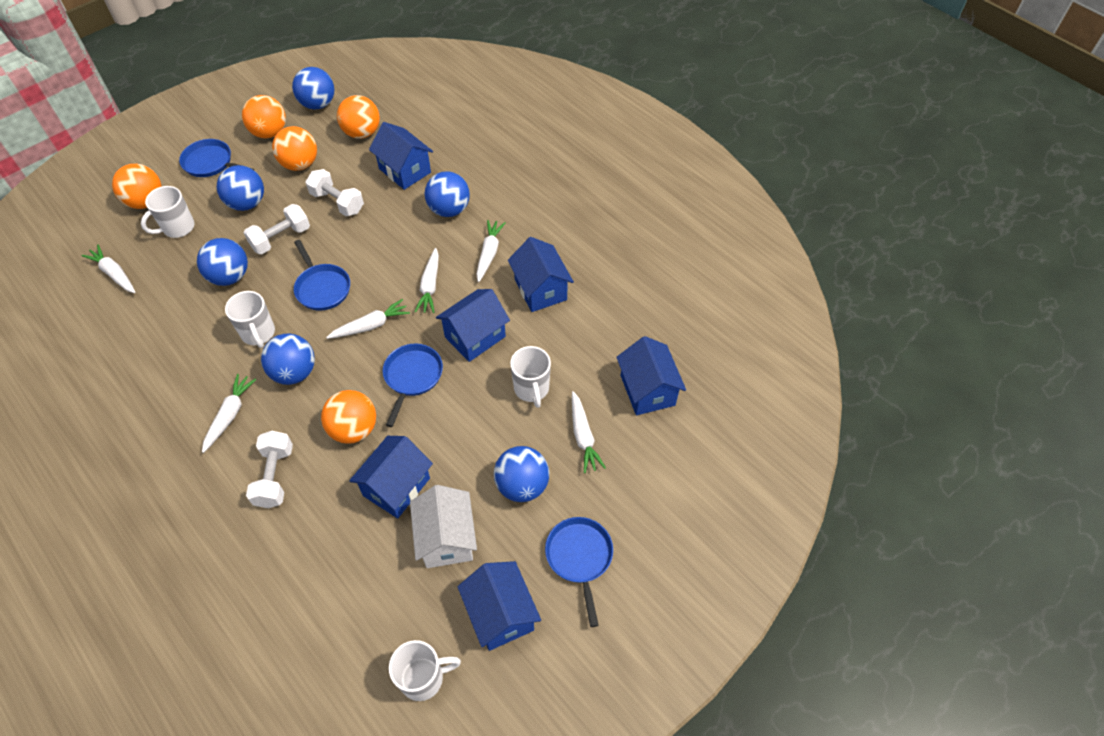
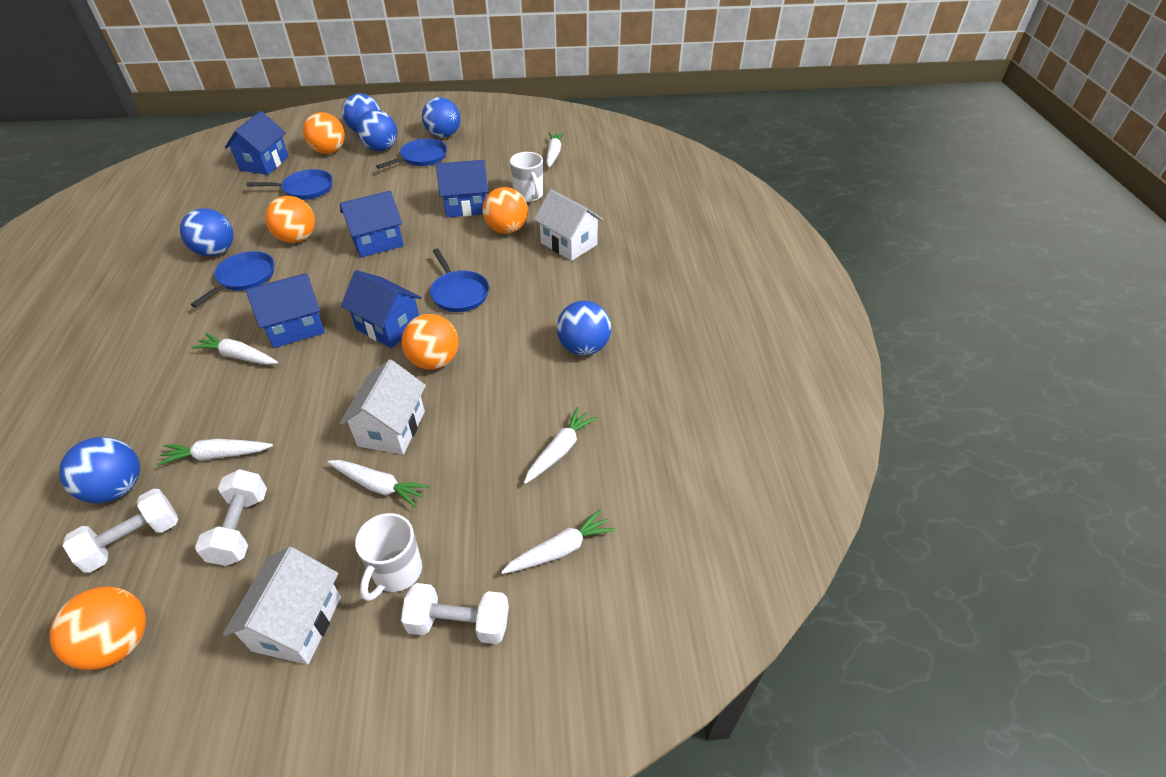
blue house: [349,436,433,518] [369,122,433,190] [436,289,510,362] [457,561,541,651] [508,237,574,312] [616,336,686,415] = 6 -> [225,111,289,175] [246,273,325,348] [340,191,404,258] [341,270,422,348] [436,160,488,217] = 5
white house: [410,485,477,568] = 1 -> [223,547,341,665] [340,359,426,455] [534,189,603,261] = 3
white mug: [141,186,194,238] [225,291,275,348] [389,640,461,701] [510,346,551,408] = 4 -> [355,513,422,601] [510,152,543,202] = 2

